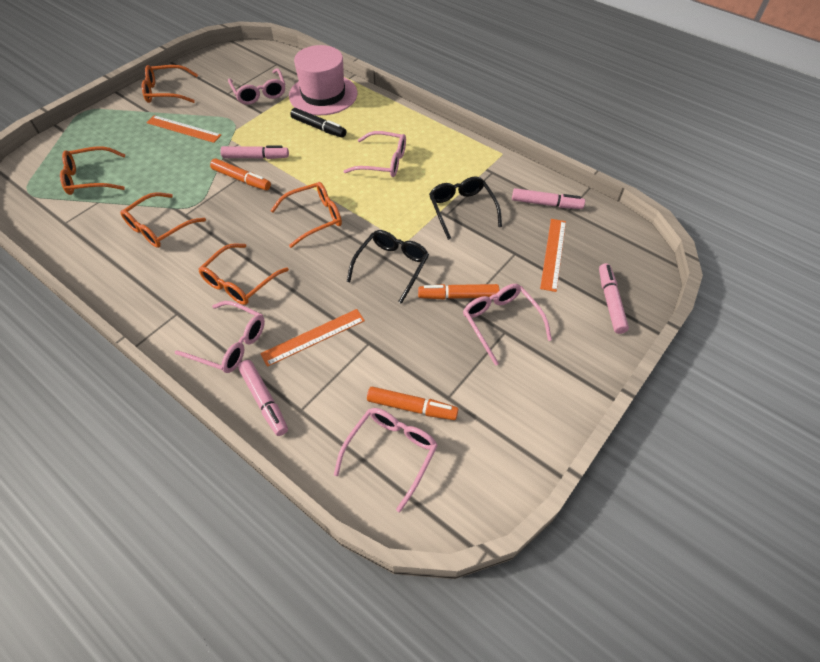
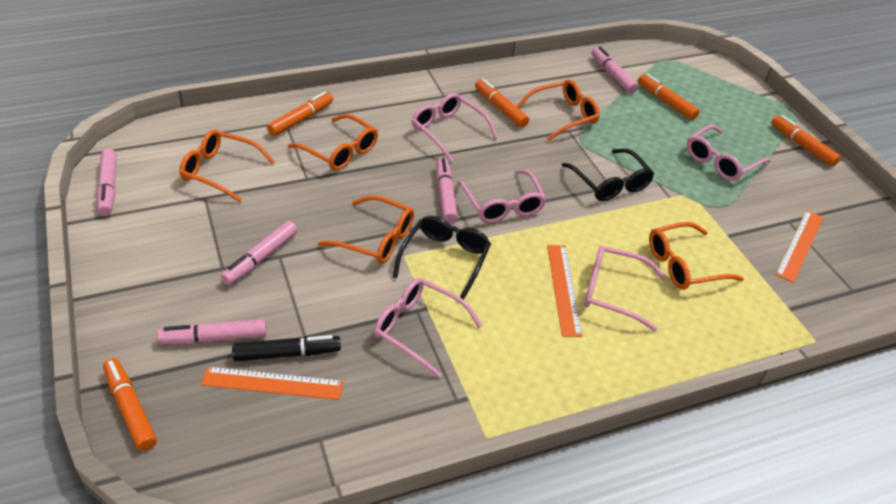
orange marker: [210,159,271,190] [367,387,458,420] [418,284,499,300] = 3 -> [103,358,157,451] [267,92,333,136] [475,79,529,128] [638,73,700,120] [771,115,841,166] = 5
pink hat: [289,45,357,115] = 1 -> none = 0
pink marker: [220,145,289,159] [238,360,288,436] [512,188,585,209] [599,263,629,334] = 4 -> [97,149,117,215] [157,319,267,344] [221,221,297,285] [436,158,458,224] [592,46,638,94] = 5

